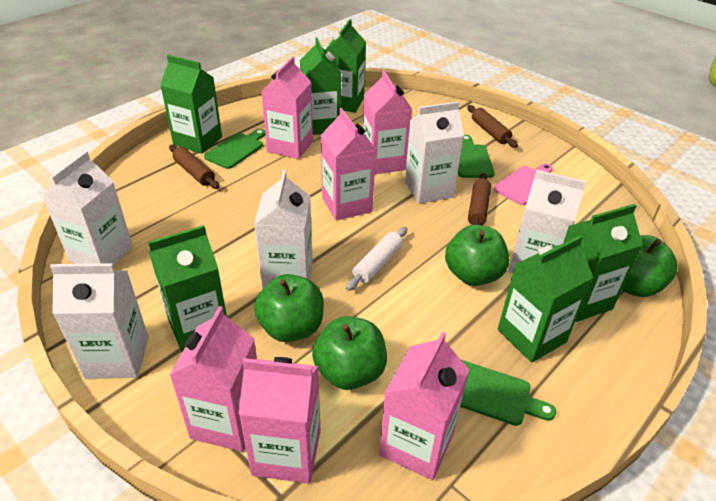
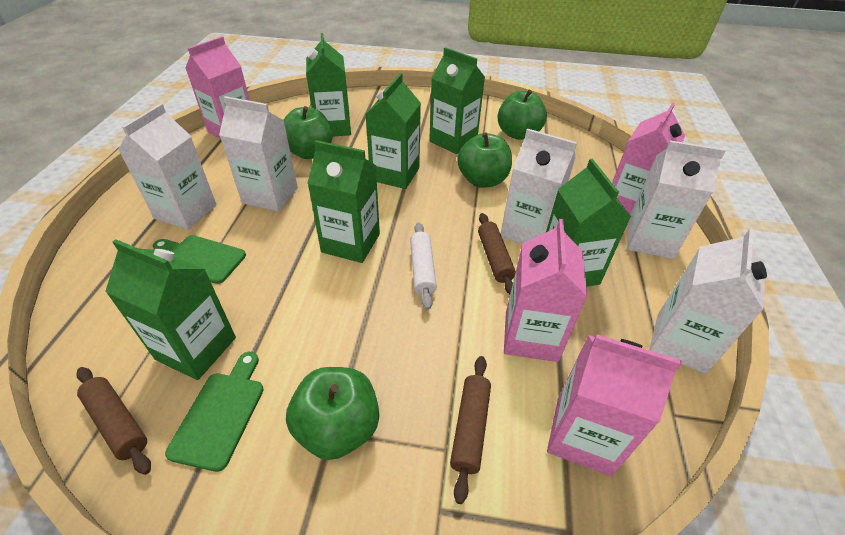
green cutting board: [204,129,265,169] [458,135,495,178] [460,360,556,426] = 3 -> [152,235,246,284] [165,352,264,472] = 2
pink carton: [170,306,257,452] [239,357,320,483] [261,57,313,159] [321,108,376,221] [363,70,412,174] [379,332,469,480] = 6 -> [185,36,250,139] [504,219,588,362] [547,334,682,476] [612,102,686,214] = 4
pink cutting board: [494,163,553,205] = 1 -> none = 0

